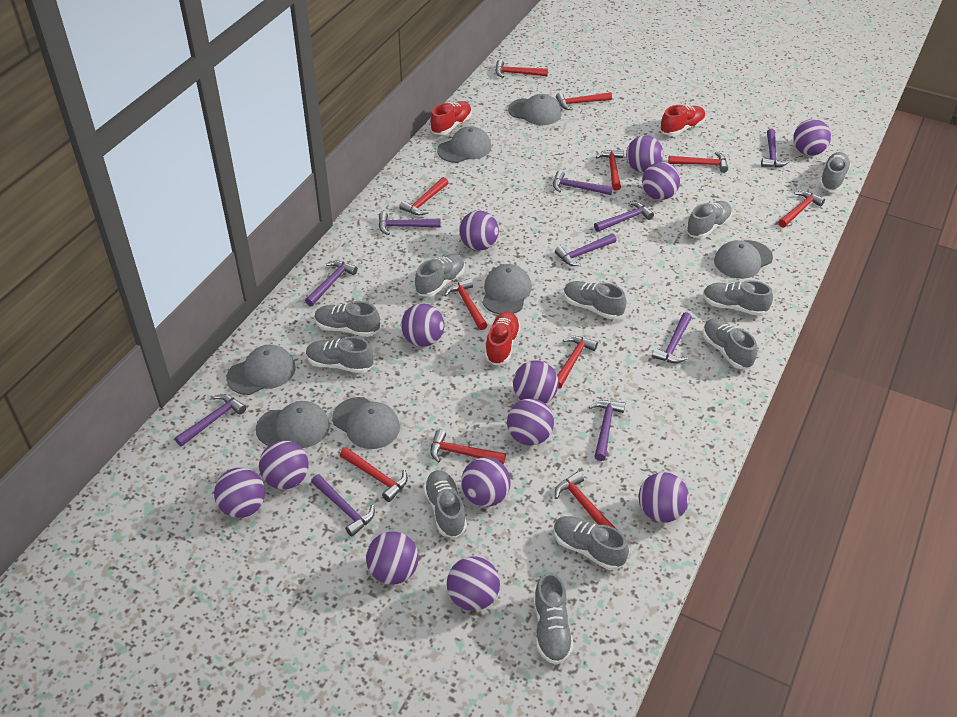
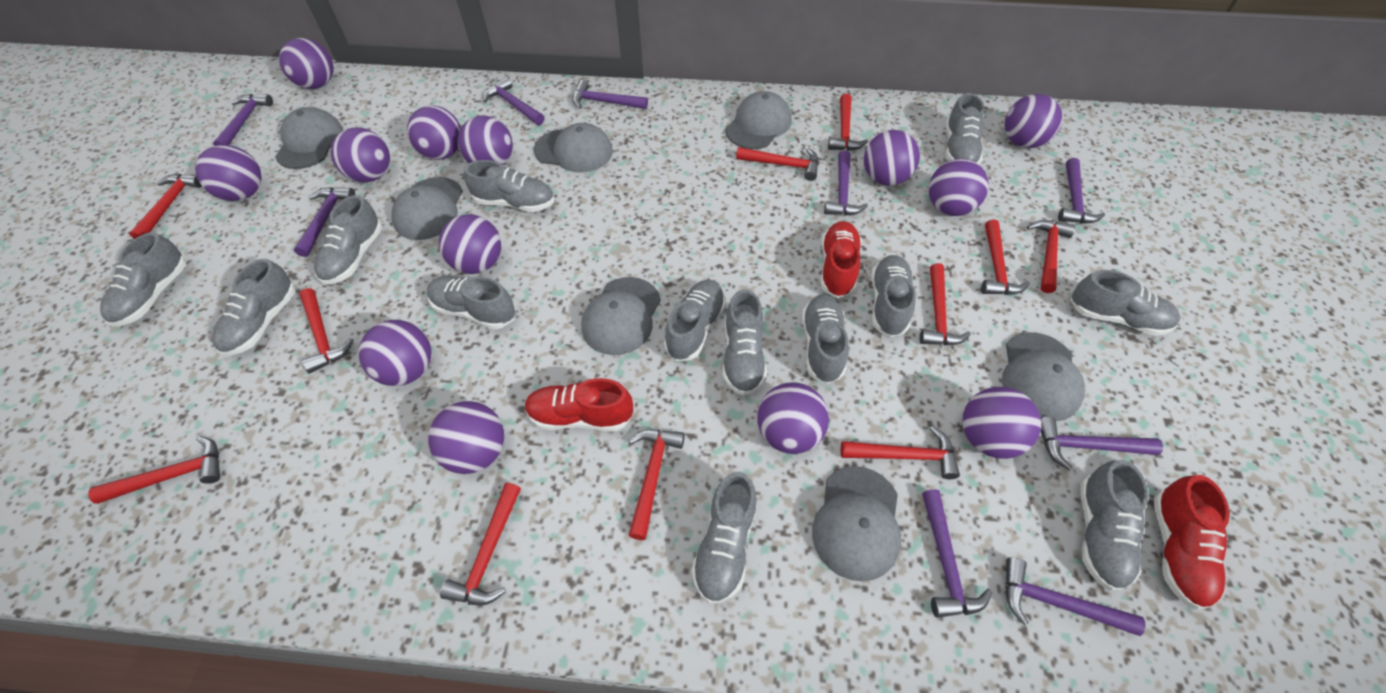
grey shoe: [306,337,374,373] [315,301,380,337] [415,254,465,297] [423,470,467,538] [534,572,574,665] [554,516,629,570] [564,281,627,319] [686,201,732,239] [703,280,773,316] [703,318,757,369] [820,152,851,191] = 11 -> [100,232,186,326] [212,259,295,356] [314,195,382,285] [427,276,515,330] [464,160,554,212] [664,280,726,361] [692,472,757,604] [723,289,767,396] [802,294,849,384] [871,255,916,337] [946,93,984,164] [1070,270,1181,336] [1080,460,1148,591] = 13
purple hammer: [175,394,246,447] [305,260,358,306] [311,474,375,536] [379,212,440,235] [553,170,613,195] [555,234,617,266] [589,400,625,461] [594,201,654,232] [652,312,692,363] [761,129,790,168] = 10 -> [213,94,273,146] [294,187,355,257] [483,77,545,125] [572,80,648,109] [824,151,868,216] [922,489,992,618] [1005,558,1145,636] [1041,417,1163,470] [1058,158,1105,223] = 9

